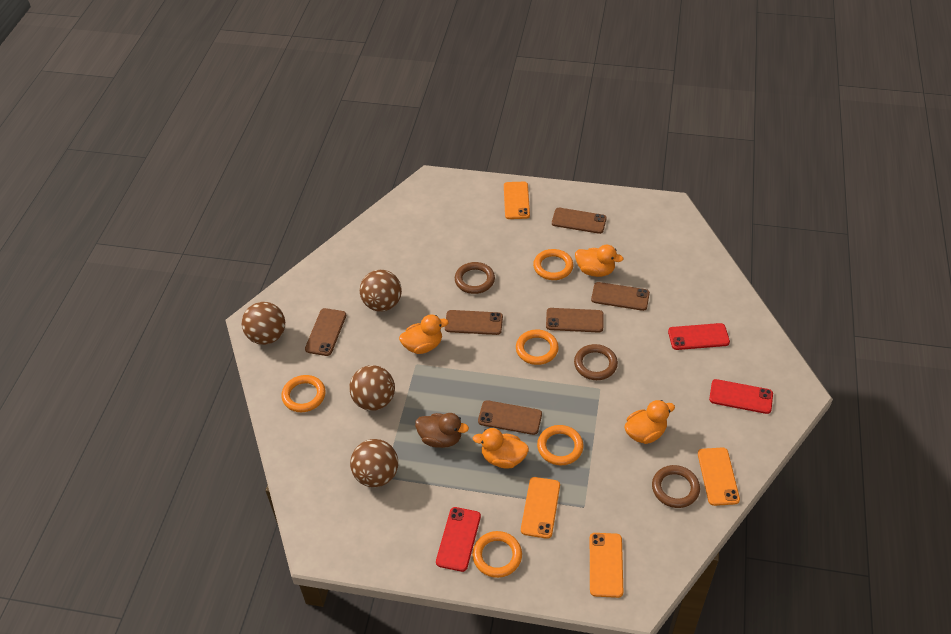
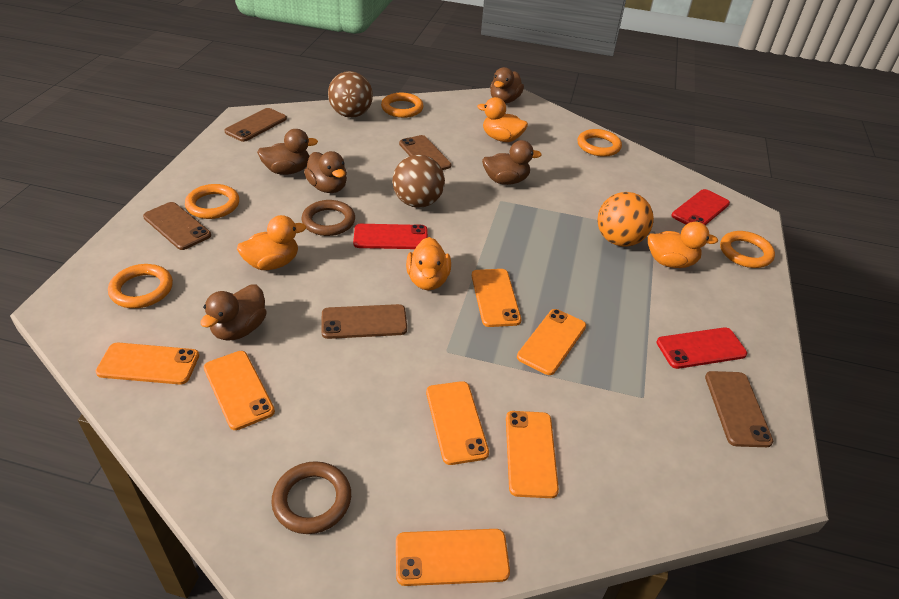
brown ball: [242,302,285,345] [349,365,395,411] [350,439,398,487] [360,270,402,312] = 4 -> [328,71,373,118] [392,155,445,208] = 2
brown duck: [415,413,469,448] = 1 -> [200,285,267,341] [257,129,318,175] [304,151,347,193] [482,140,542,185] [490,67,524,103] = 5
brown phone: [305,308,346,356] [445,310,503,335] [478,400,542,435] [546,308,603,333] [552,208,607,234] [591,282,650,311] = 6 -> [143,202,211,250] [224,108,287,142] [321,304,407,339] [399,135,451,170] [705,371,773,447] = 5
brown ring: [455,262,495,294] [574,344,618,380] [652,465,700,508] = 3 -> [271,461,351,534] [301,200,355,236] = 2
orange ball: none = 0 -> [597,192,654,247] = 1
orange phone: [504,182,530,219] [521,477,560,539] [590,533,623,598] [698,447,740,506] = 4 -> [96,343,199,385] [204,351,275,430] [396,529,510,586] [426,381,489,465] [472,269,521,327] [506,411,559,498] [517,309,586,375] = 7

